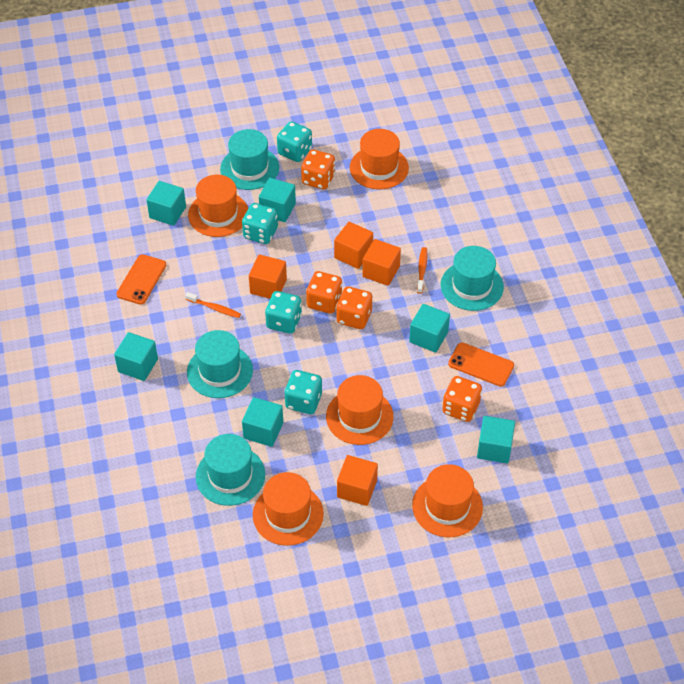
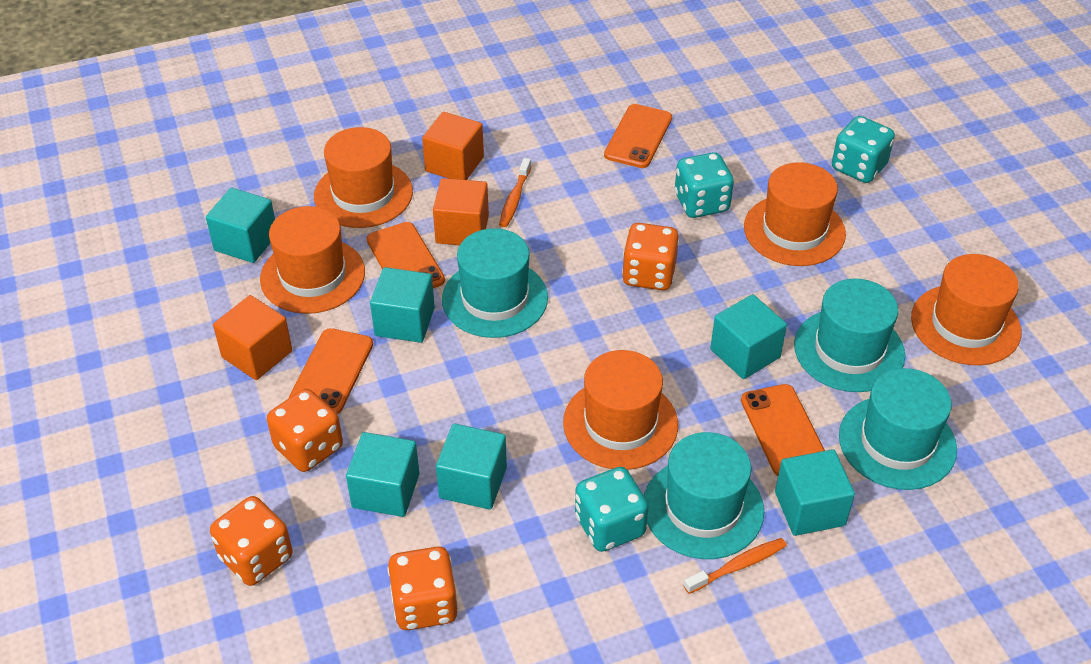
orange cube: [249,254,287,299] [334,222,373,269] [337,455,378,506] [363,239,401,286] = 4 -> [213,295,292,380] [422,112,484,180] [433,178,489,245] = 3
orange phone: [116,254,166,305] [448,343,514,387] = 2 -> [289,328,373,414] [367,222,445,288] [604,104,672,168] [741,384,825,476] = 4
turquoise dice: [242,203,278,244] [265,291,302,334] [277,121,312,162] [284,370,322,414] = 4 -> [575,467,648,552] [675,152,734,218] [832,116,895,183] = 3

